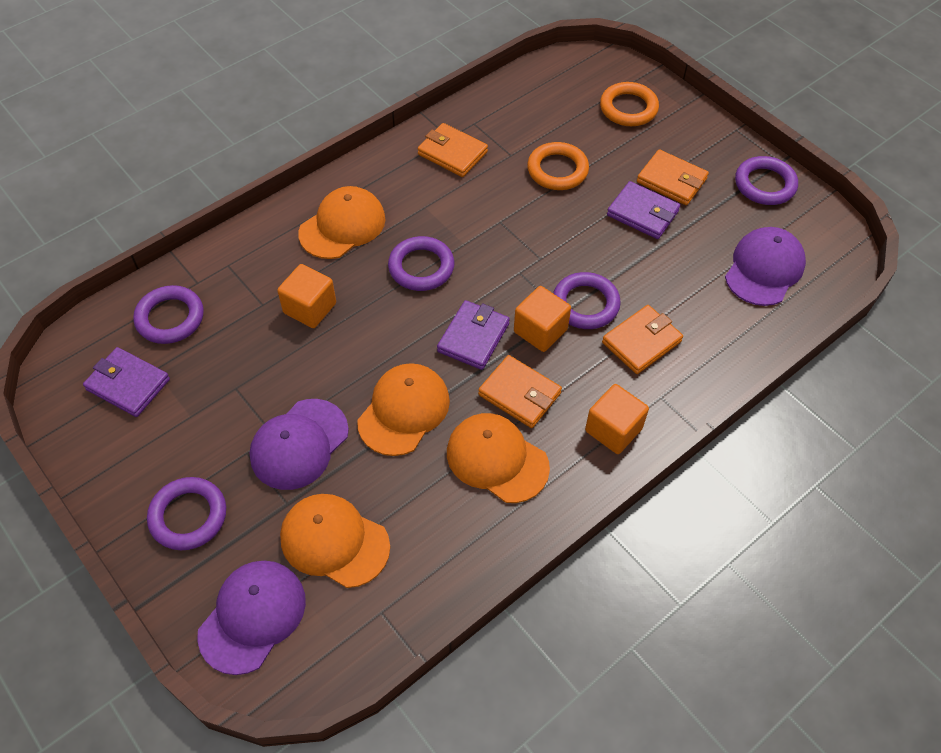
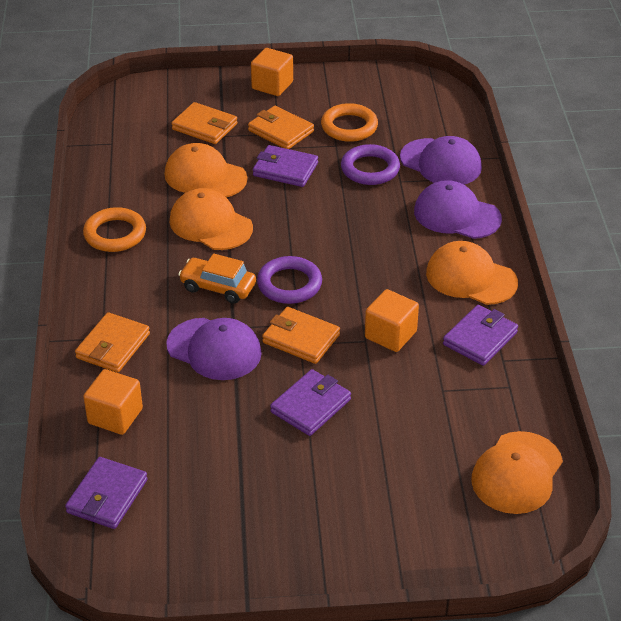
orange car: none = 0 -> [178,253,256,304] = 1
purple ring: [133,285,204,344] [147,477,226,550] [388,236,454,291] [553,272,621,329] [735,156,798,205] = 5 -> [257,256,322,304] [341,144,400,185] = 2
purple wallet: [83,347,170,417] [437,300,510,370] [607,181,680,239] = 3 -> [65,457,148,529] [253,145,318,187] [270,369,351,436] [443,305,518,366] = 4

